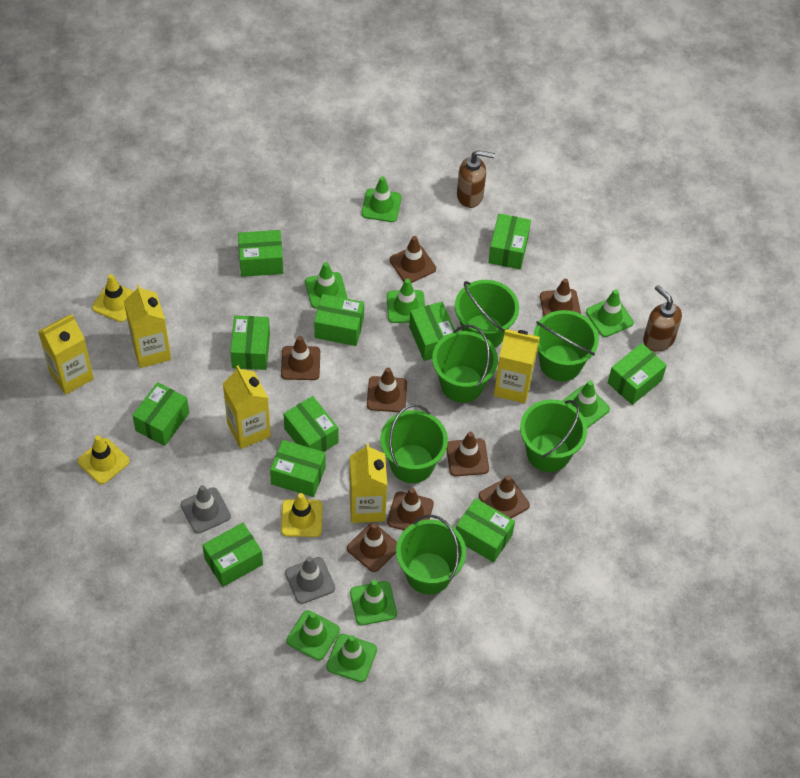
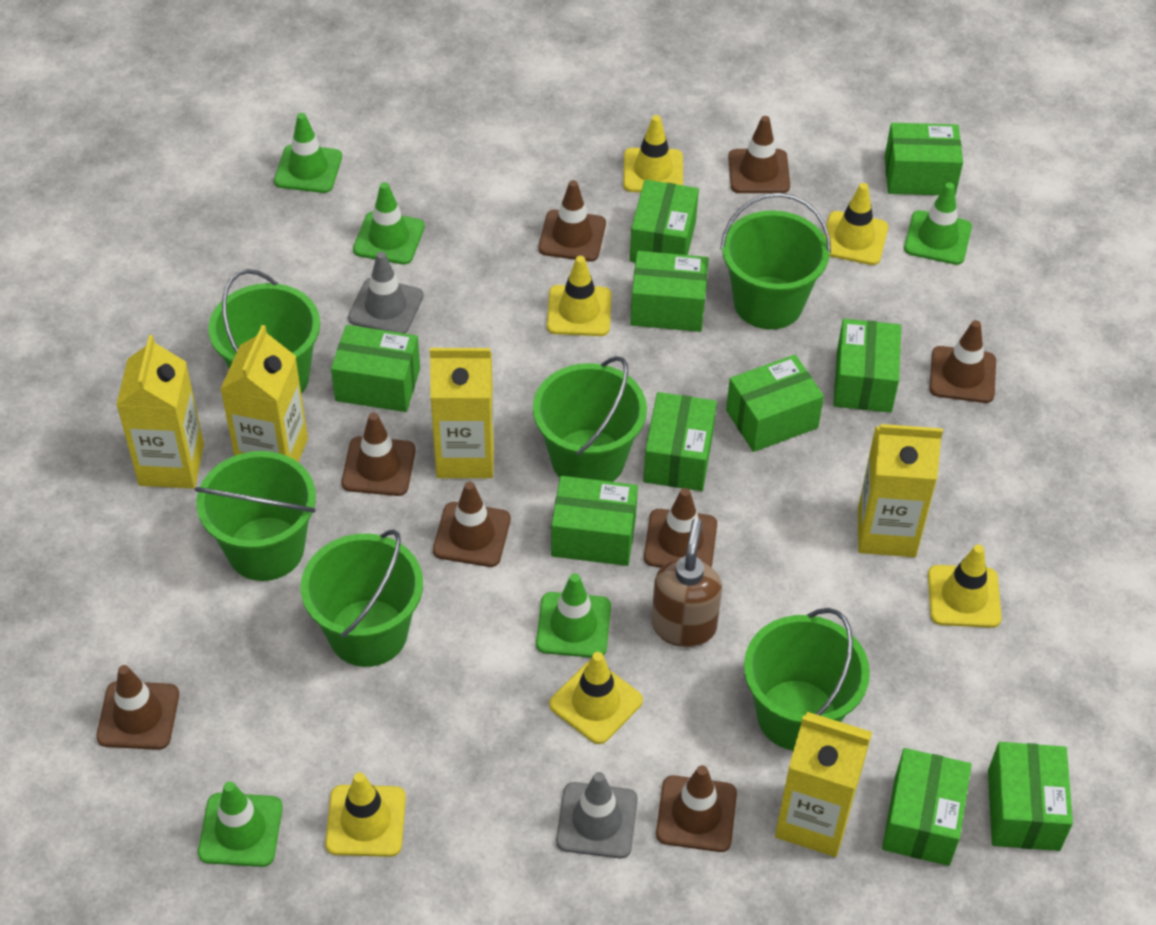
brown soap dispenser: [457,150,495,208] [643,285,682,352] = 2 -> [651,519,722,647] = 1
green box: [132,382,189,446] [202,523,263,587] [230,316,270,370] [238,230,283,277] [270,440,326,497] [284,396,338,452] [314,294,364,346] [409,302,455,361] [456,498,515,562] [488,214,531,270] [608,343,667,405] = 11 -> [331,325,420,412] [551,476,638,566] [630,180,699,263] [630,251,709,332] [643,392,717,491] [726,355,824,452] [833,319,901,413] [882,748,972,866] [885,123,963,195] [988,742,1073,851] = 10
green traffic cone: [287,610,340,660] [305,262,348,309] [326,634,377,682] [350,580,397,625] [361,176,402,222] [387,279,425,323] [562,380,610,428] [586,290,634,337] = 8 -> [198,782,283,867] [274,113,342,193] [353,182,425,264] [536,573,611,658] [904,182,972,265] = 5
yellow traffic cone: [77,435,130,484] [92,274,134,322] [281,493,323,537] = 3 -> [325,772,406,857] [547,256,611,336] [549,652,643,744] [623,115,683,192] [824,183,888,265] [928,544,1002,628] = 6

